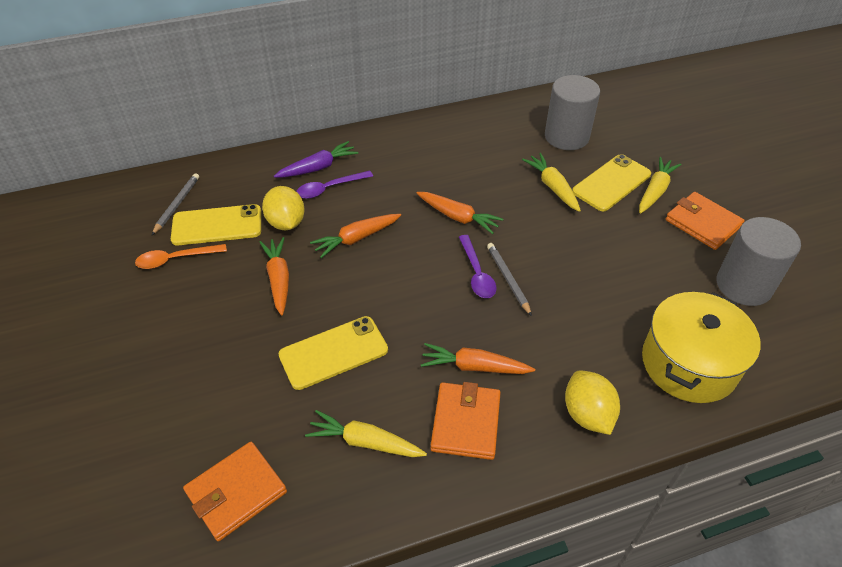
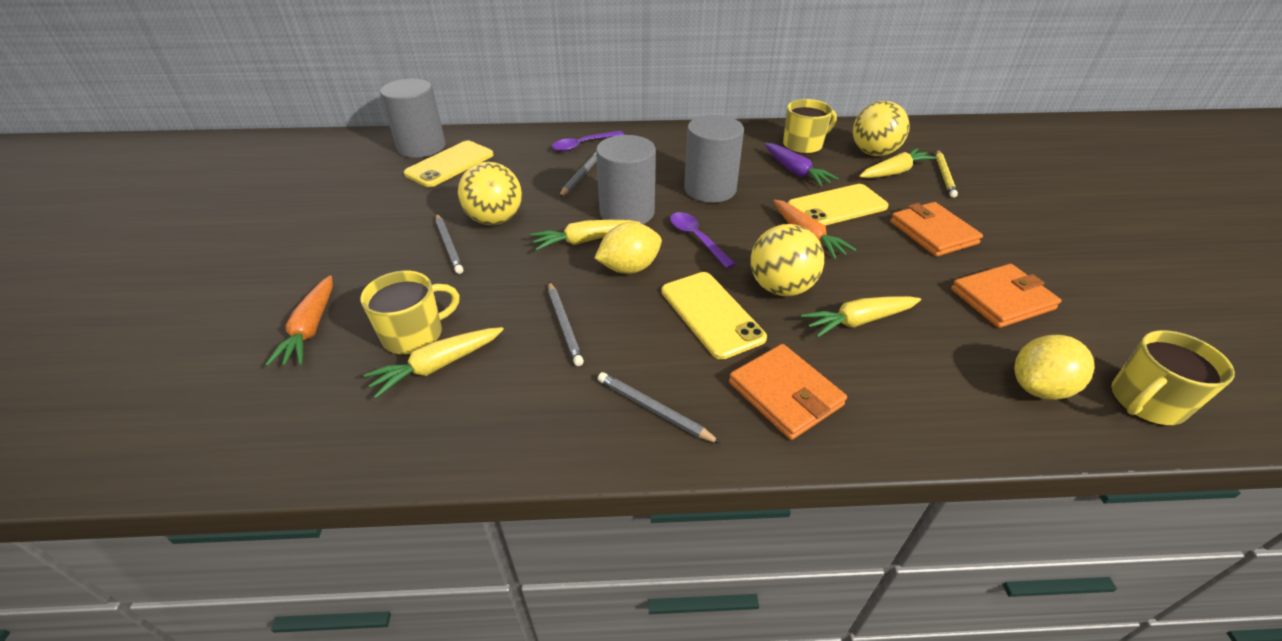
grey cylinder: [545,75,600,150] [717,217,801,306] = 2 -> [380,79,446,158] [596,135,656,224] [684,115,744,203] = 3
grey pencil: [152,173,199,235] [487,243,532,316] = 2 -> [436,214,464,274] [548,282,584,366] [559,152,597,198] [598,372,721,444] = 4
orange carrot: [259,237,289,316] [310,214,401,258] [417,192,503,234] [421,343,535,374] = 4 -> [265,275,333,366] [774,200,857,259] = 2
orange spoon: [135,244,227,269] = 1 -> none = 0
yellow ball: none = 0 -> [458,162,522,225] [751,224,824,296] [853,101,910,156] = 3
yellow carrot: [305,410,427,457] [522,153,581,212] [639,157,681,214] = 3 -> [363,327,504,398] [530,220,640,251] [801,296,921,338] [859,148,936,178] = 4
yellow mug: none = 0 -> [360,271,460,356] [783,99,837,154] [1111,330,1235,426] = 3
yellow pencil: none = 0 -> [936,150,958,198] = 1
yellow pot: [642,292,761,403] = 1 -> none = 0

